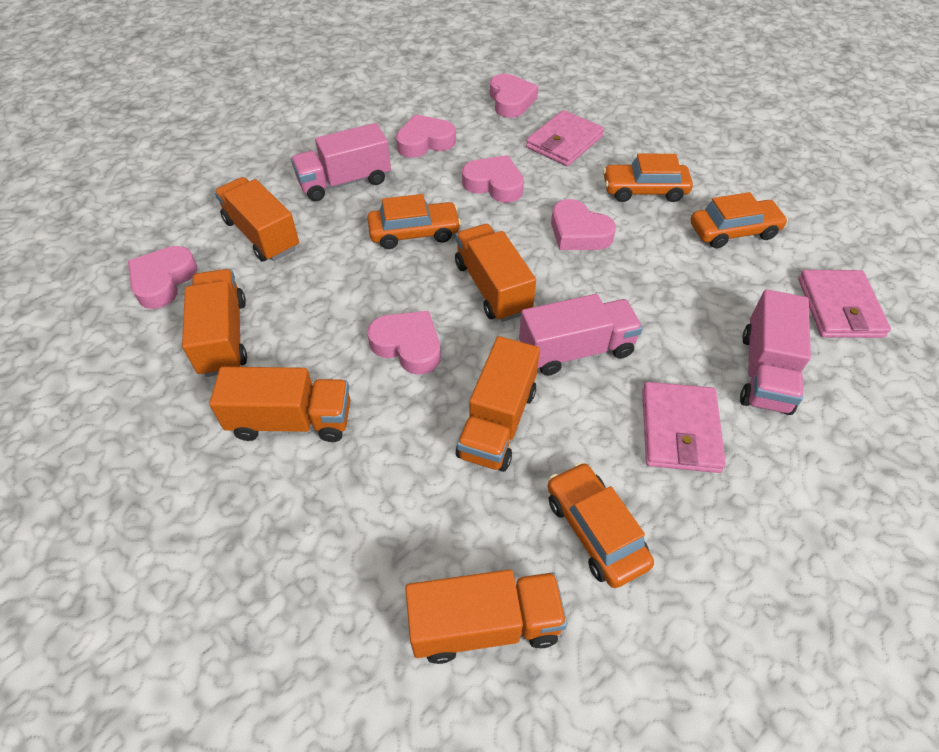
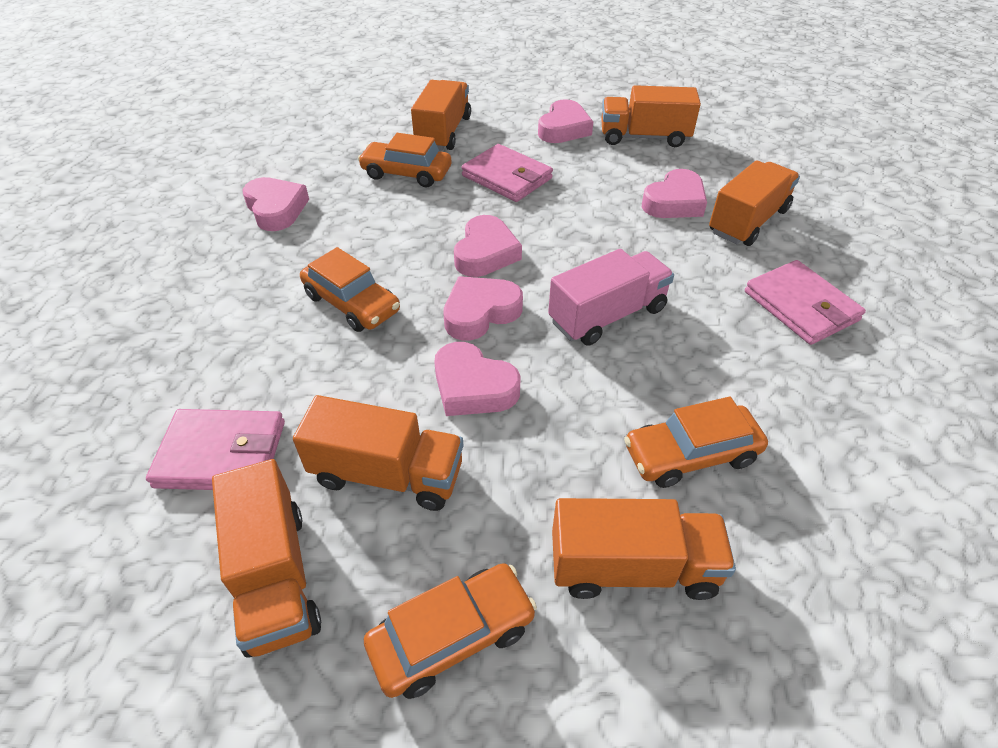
pink truck: [291,123,391,201] [519,294,643,376] [740,290,811,415] = 3 -> [548,249,674,346] = 1

